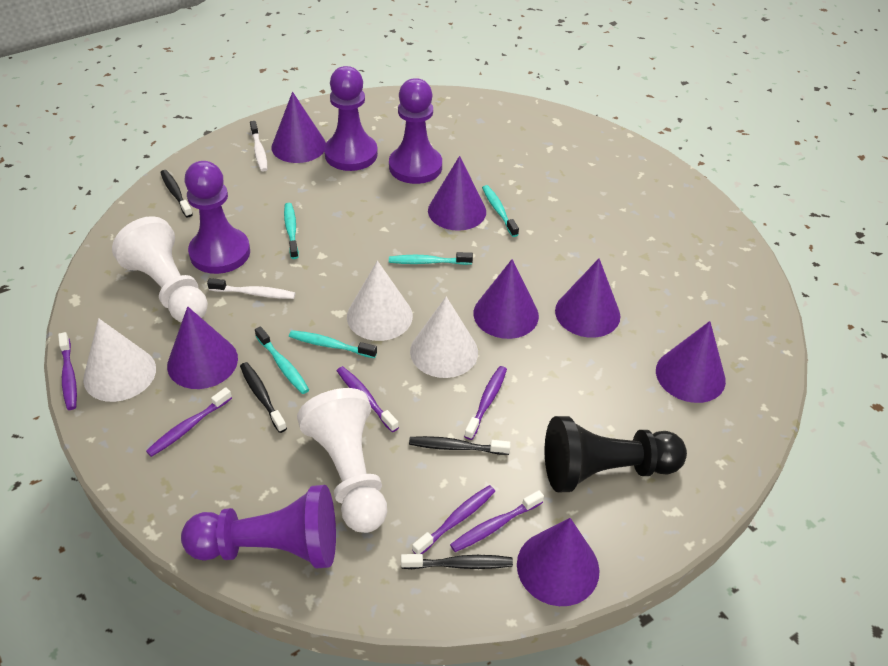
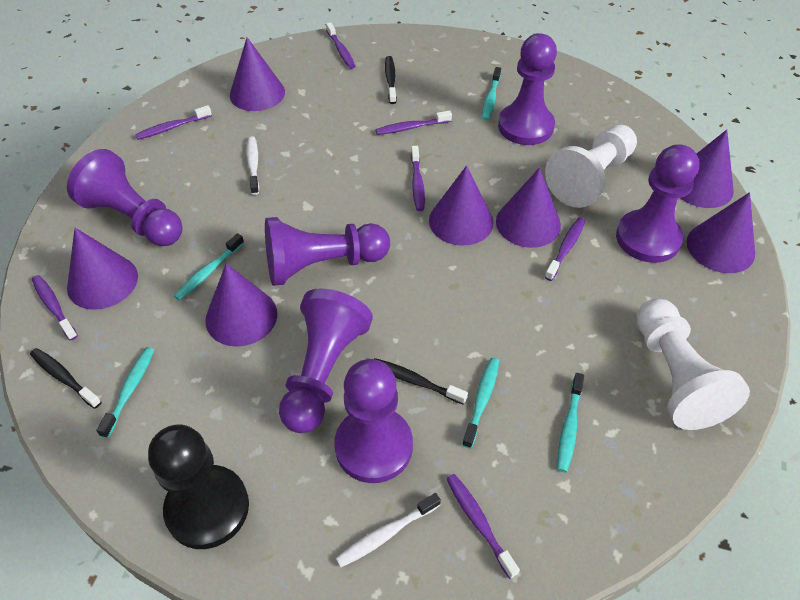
black toothbrush: [160,170,193,217] [240,362,287,433] [401,554,513,569] [409,436,511,455] = 4 -> [30,348,102,409] [374,358,468,405] [385,56,397,104] = 3
purple pawn: [181,485,336,568] [185,161,250,274] [324,66,378,171] [389,78,442,184] = 4 -> [67,149,183,246] [265,217,390,286] [279,288,373,433] [334,359,413,483] [498,34,557,145] [616,144,699,263] = 6
purple toothbrush: [58,332,77,410] [146,387,232,457] [337,366,399,432] [412,485,495,554] [450,490,544,552] [464,366,507,440] = 6 -> [32,275,78,341] [135,105,212,140] [326,22,355,69] [375,110,452,135] [411,146,425,211] [446,474,520,579] [545,218,585,281] = 7
white cone: [83,318,156,402] [347,261,413,341] [410,297,478,378] = 3 -> none = 0

